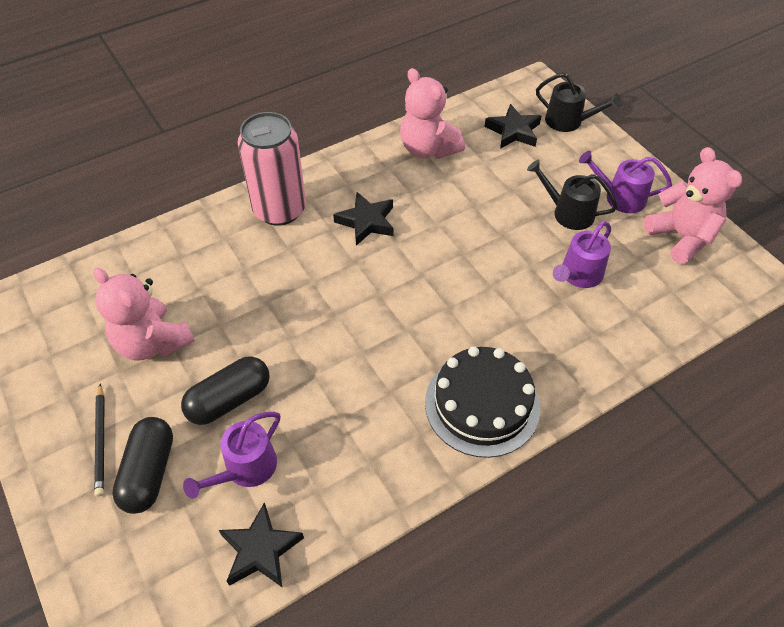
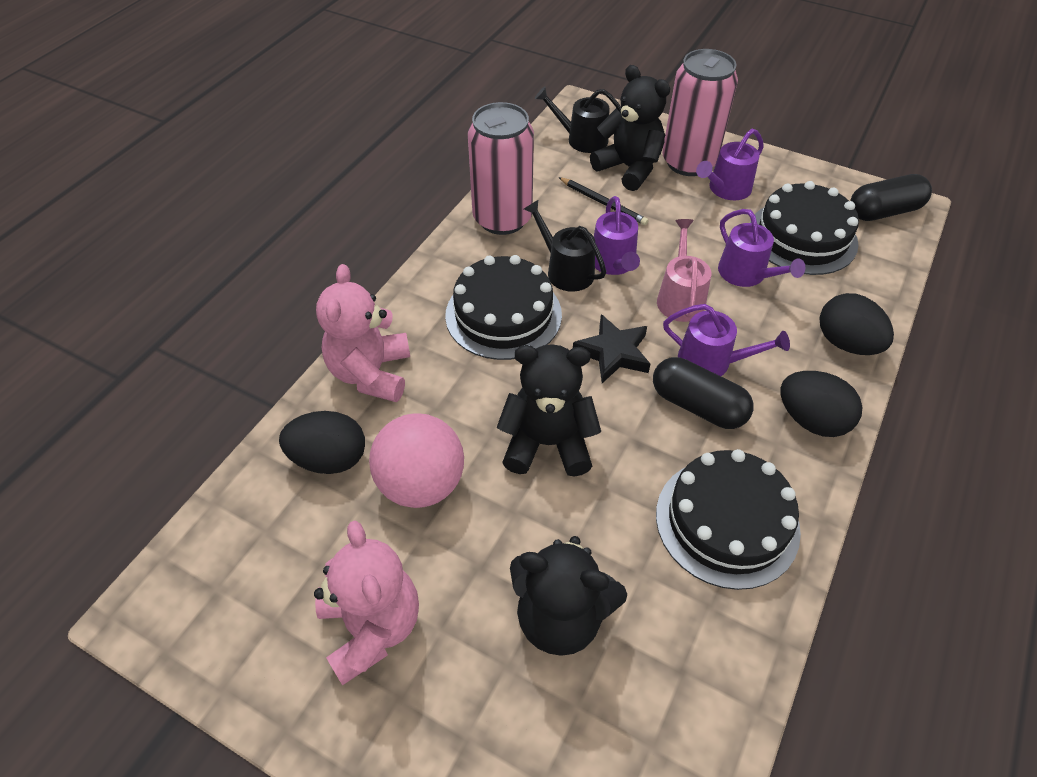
black cake: [425,346,540,458] = 1 -> [445,255,562,360] [656,449,801,590] [750,181,859,275] = 3
black egg: none = 0 -> [279,411,365,474] [780,371,862,437] [820,293,894,355] = 3
black star: [219,502,304,587] [333,192,394,246] [485,104,541,149] = 3 -> [573,314,650,383] = 1
black teddy bear: none = 0 -> [497,344,601,477] [510,536,627,656] [590,65,670,191] = 3
pink ball: none = 0 -> [369,413,464,508] = 1
pink can: [238,112,306,226] = 1 -> [468,102,534,235] [662,49,738,176] = 2
pink teddy bear: [93,268,195,360] [400,68,465,159] [644,147,742,264] = 3 -> [314,521,419,686] [316,264,410,402] = 2
pink watering can: none = 0 -> [657,219,711,322] = 1
purple watering can: [183,412,280,499] [553,221,611,288] [579,151,672,213] = 3 -> [594,196,640,275] [663,304,790,376] [696,129,764,200] [718,209,805,287] = 4

